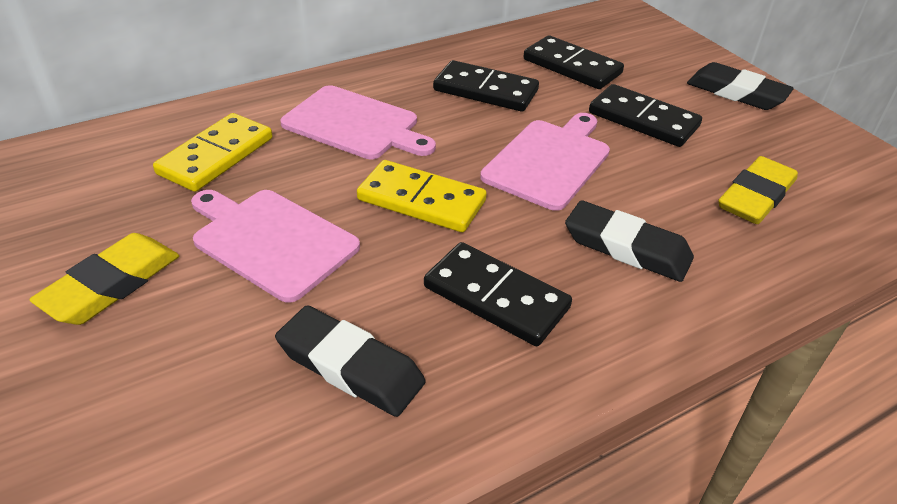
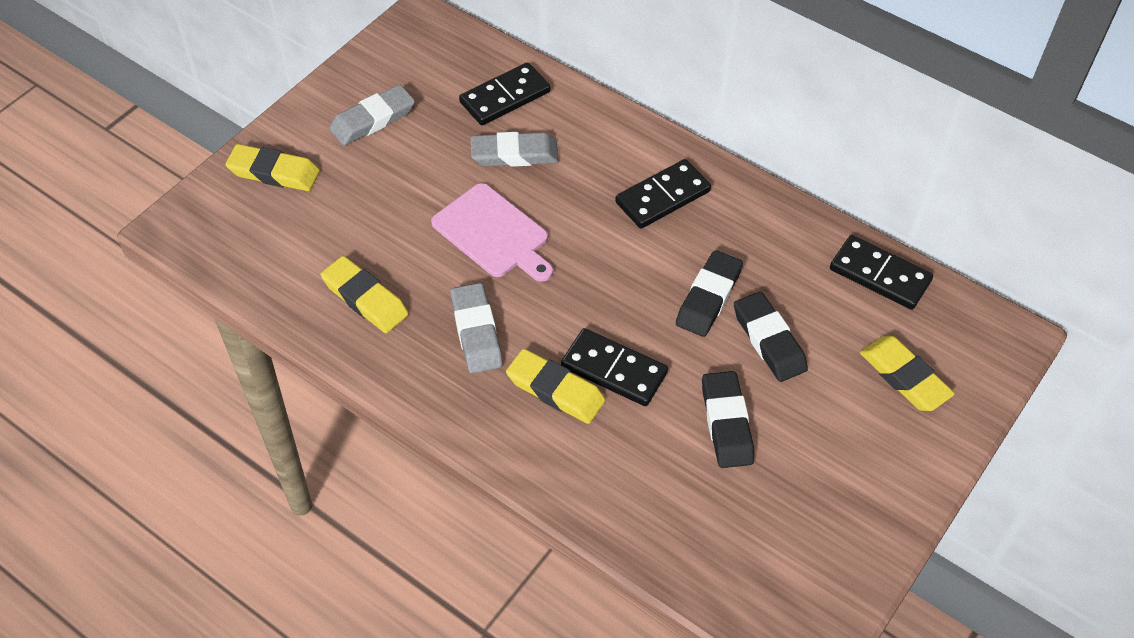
grey eraser: none = 0 -> [329,85,415,146] [450,283,503,374] [470,132,559,167] = 3
pink cutting board: [191,190,360,303] [280,85,436,159] [480,113,610,211] = 3 -> [431,183,553,282] = 1
yellow domino: [153,113,272,192] [357,160,487,232] = 2 -> none = 0
yellow eraser: [29,233,179,325] [718,156,798,224] = 2 -> [225,144,320,191] [321,256,409,333] [506,349,606,424] [860,336,955,411] = 4

